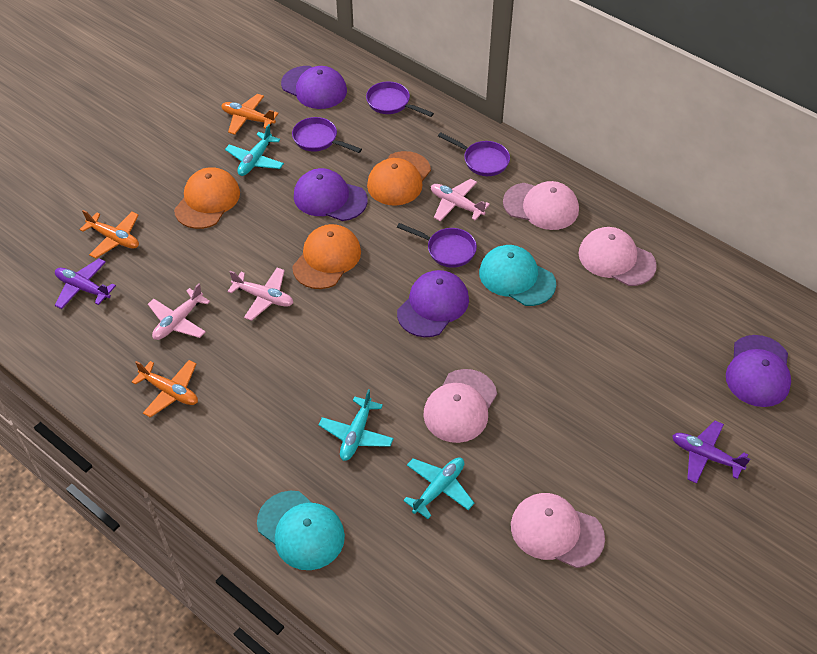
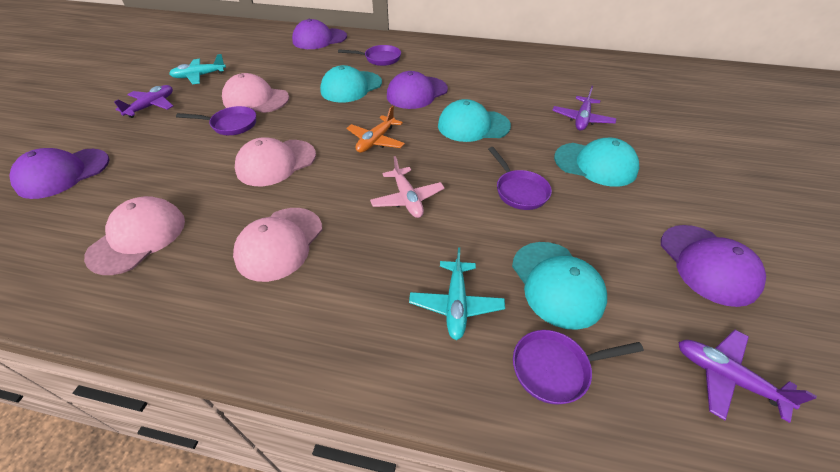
orange cap: [174,167,240,229] [292,224,361,289] [367,151,431,206] = 3 -> none = 0
orange plane: [79,210,139,259] [132,360,198,418] [221,94,279,135] = 3 -> [346,106,405,153] = 1
pink plane: [148,283,210,340] [227,268,293,321] [431,179,490,221] = 3 -> [370,156,445,218] = 1
purple plane: [55,258,116,309] [672,421,750,484] = 2 -> [114,85,173,118] [552,86,616,131] [678,330,817,423] = 3
turquoise cap: [257,491,345,570] [479,245,556,306] = 2 -> [320,65,382,103] [438,99,511,142] [512,242,607,330] [554,138,639,187] = 4
turquoise plane: [225,124,284,176] [319,389,394,461] [403,457,475,519] = 3 -> [169,54,226,84] [409,247,505,340] = 2

